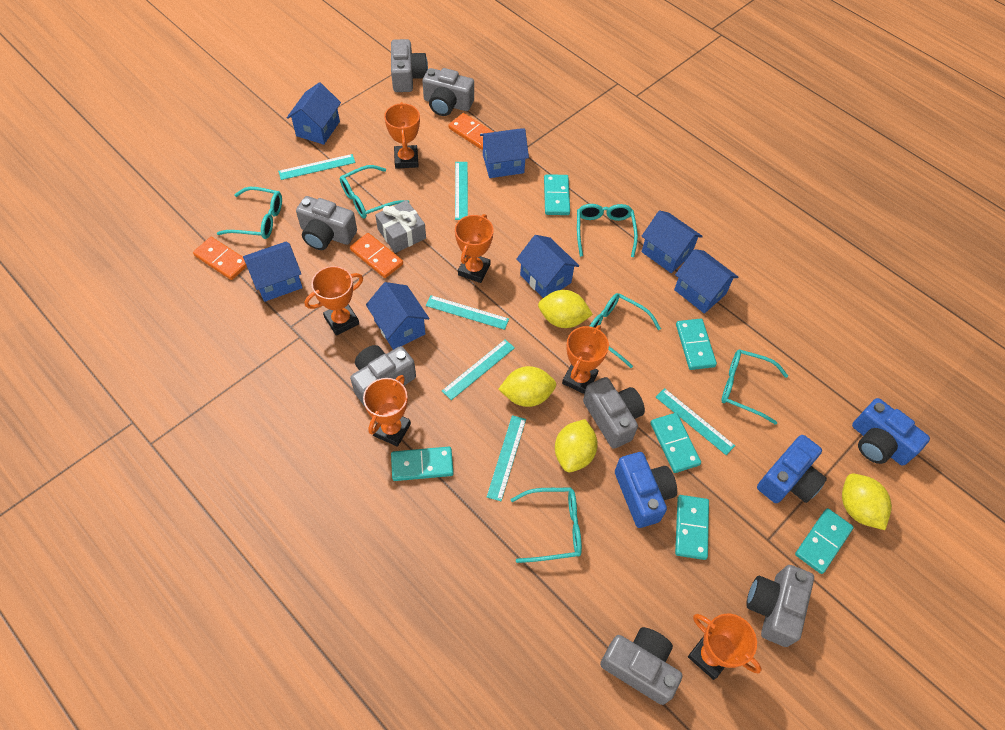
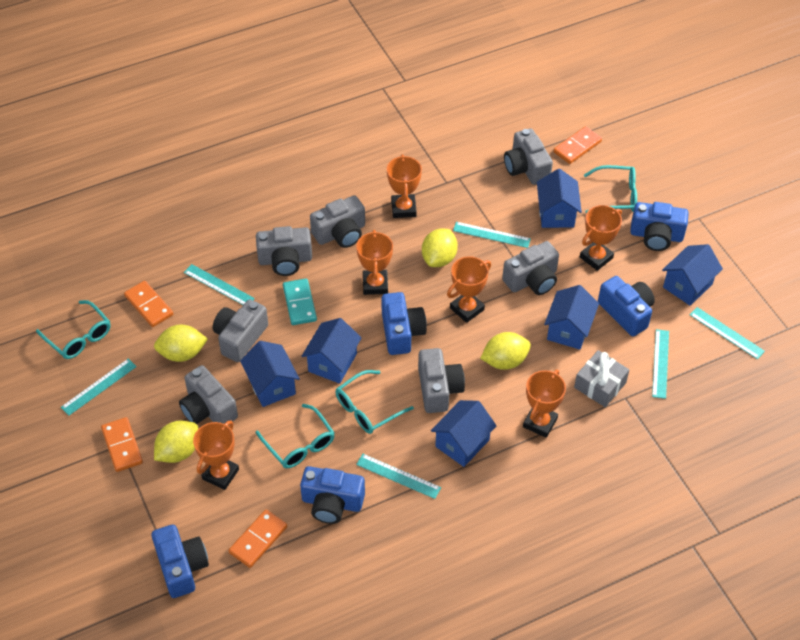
blue camera: [615,452,677,528] [757,435,827,503] [852,398,930,465] = 3 -> [151,524,209,598] [300,466,365,524] [382,292,427,355] [598,276,655,336] [630,202,689,251] = 5
blue house: [243,241,303,302] [287,82,341,145] [366,282,430,350] [480,128,529,178] [516,235,579,298] [641,210,703,273] [674,249,738,314] = 7 -> [240,341,300,407] [302,318,361,384] [431,400,497,467] [537,169,582,228] [544,285,599,350] [662,244,723,306] = 6
orange domino: [193,237,247,280] [350,233,403,278] [448,113,493,150] = 3 -> [101,417,143,472] [124,281,173,327] [228,509,287,568] [553,126,602,164] = 4
turquoise domino: [391,447,454,481] [544,174,570,215] [650,413,701,473] [675,495,709,560] [676,319,717,370] [795,508,854,574] = 6 -> [283,279,317,325] = 1
turquoise glasses: [217,187,282,239] [340,165,409,219] [510,488,582,563] [577,204,638,257] [590,293,661,368] [721,349,788,425] = 6 -> [36,300,111,359] [256,404,335,468] [335,370,414,434] [584,165,637,214] = 4

